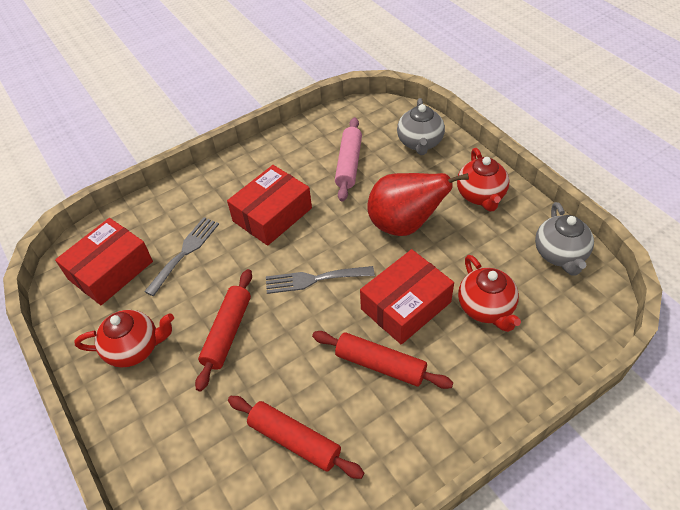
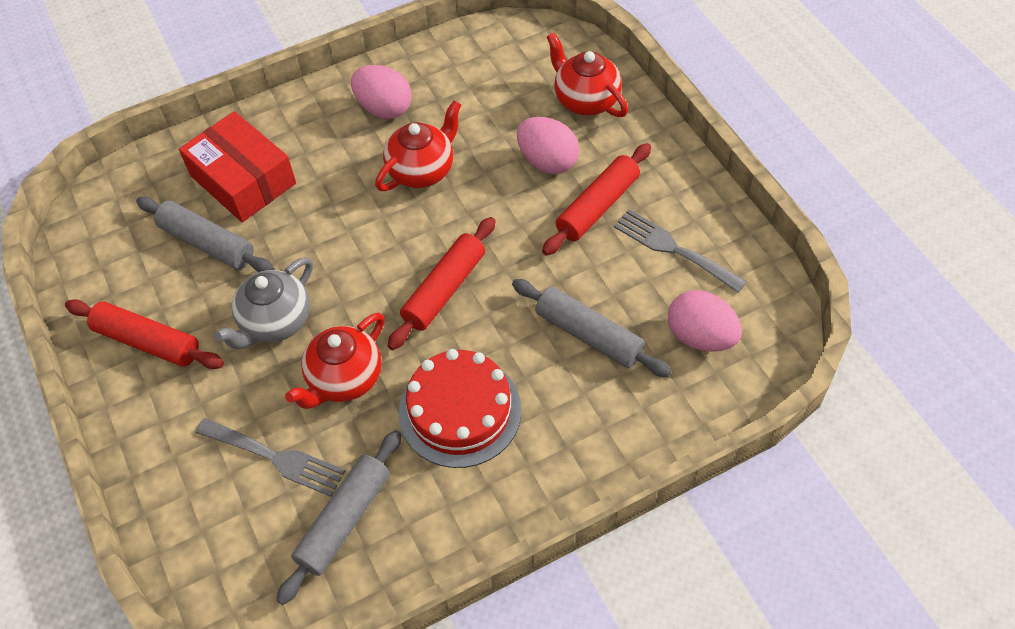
grey rolling pin: none = 0 -> [136,196,274,272] [276,430,402,605] [512,279,672,377] = 3
grey teapot: [397,98,445,155] [535,202,594,276] = 2 -> [214,257,313,349] = 1
pink egg: none = 0 -> [351,65,412,119] [517,117,579,174] [668,290,742,352] = 3
pink rolling pin: [335,117,362,201] = 1 -> none = 0
red box: [55,218,153,305] [227,165,312,246] [360,249,454,345] = 3 -> [179,111,296,222] = 1
red cake: none = 0 -> [399,349,521,468] = 1
red pear: [367,173,469,236] = 1 -> none = 0

